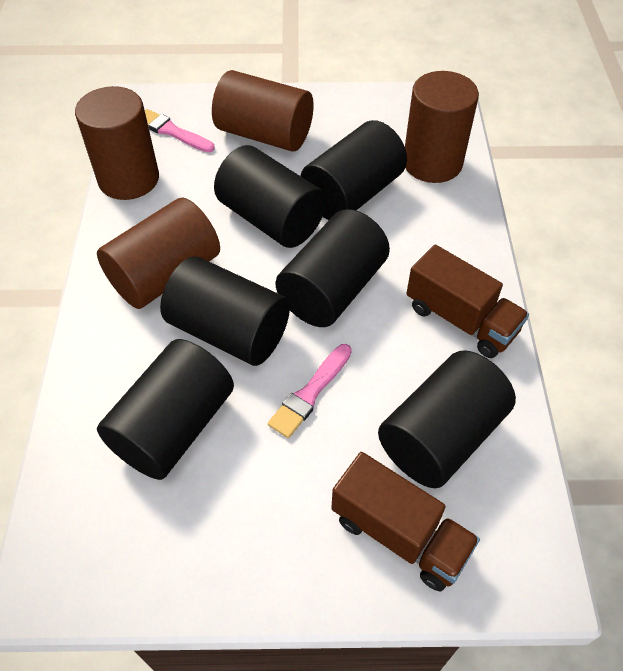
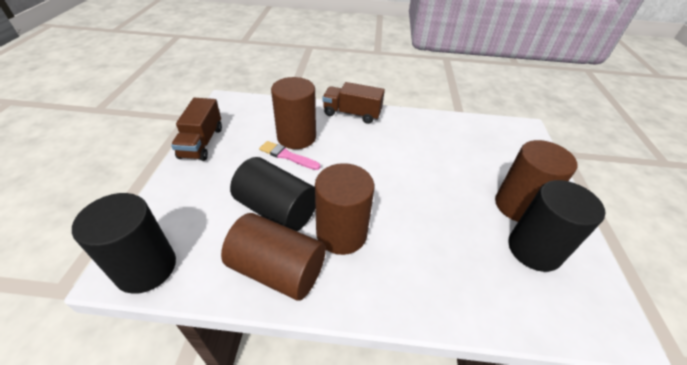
black cylinder: [97,339,234,480] [160,257,290,366] [214,145,326,248] [275,209,390,327] [301,120,407,220] [378,350,516,488] = 6 -> [72,193,176,294] [230,157,315,231] [508,180,605,272] = 3
pink brush: [145,109,215,153] [268,344,352,438] = 2 -> [259,141,320,170] = 1

